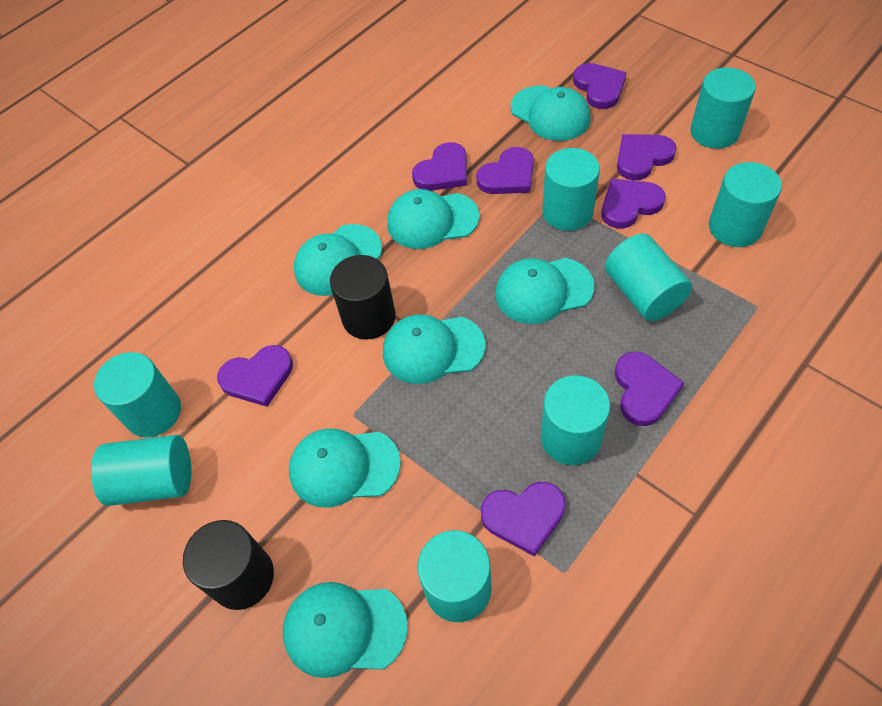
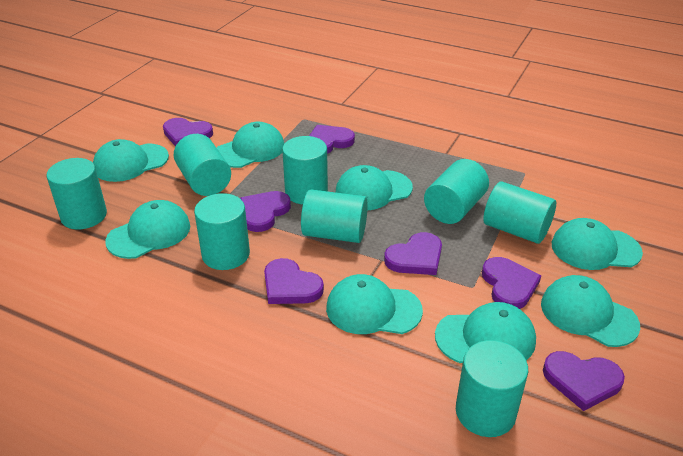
black cylinder: [183,520,274,610] [330,255,396,340] = 2 -> none = 0
purple heart: [217,345,293,407] [412,142,467,191] [476,147,534,194] [481,482,566,557] [573,63,627,109] [601,178,666,229] [615,352,684,426] [617,134,677,180] = 8 -> [163,118,213,147] [240,191,291,232] [264,258,324,304] [309,125,355,154] [384,232,442,275] [482,257,541,309] [543,351,625,411] = 7
turquoise cap: [283,582,408,678] [289,429,401,508] [294,224,382,296] [383,314,485,384] [387,189,479,249] [495,258,595,324] [511,85,591,141] = 7 -> [93,139,169,182] [105,200,190,259] [217,122,284,168] [326,274,423,334] [336,165,413,210] [435,302,536,363] [541,275,640,347] [552,218,643,270] = 8

